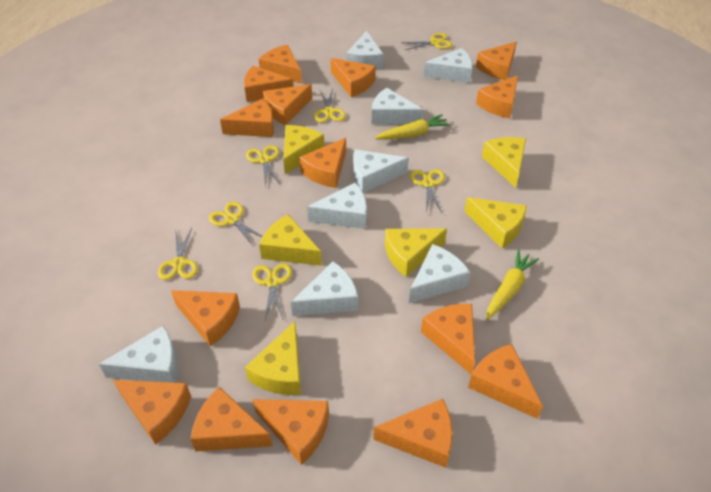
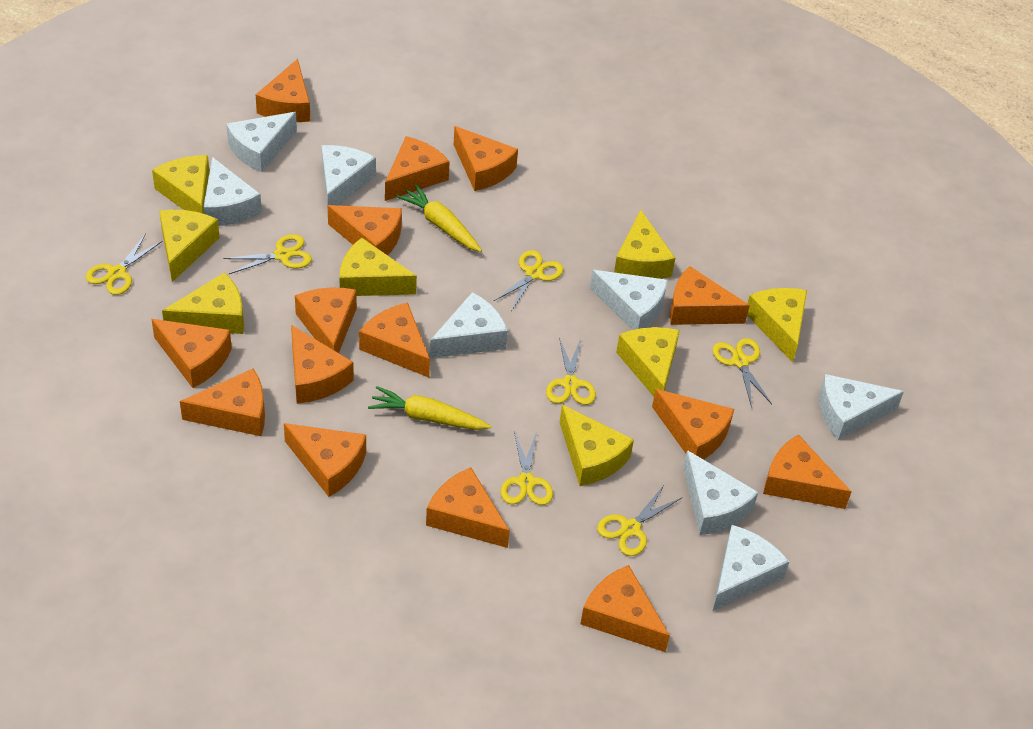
yellow cheese: [245,321,301,395] [259,214,322,266] [283,125,324,174] [385,228,447,277] [465,197,527,248] [482,137,526,188] = 6 -> [152,155,210,214] [159,210,220,282] [162,272,244,334] [340,238,417,296] [559,405,634,486] [614,210,675,279] [616,327,680,397] [747,288,807,362] = 8

